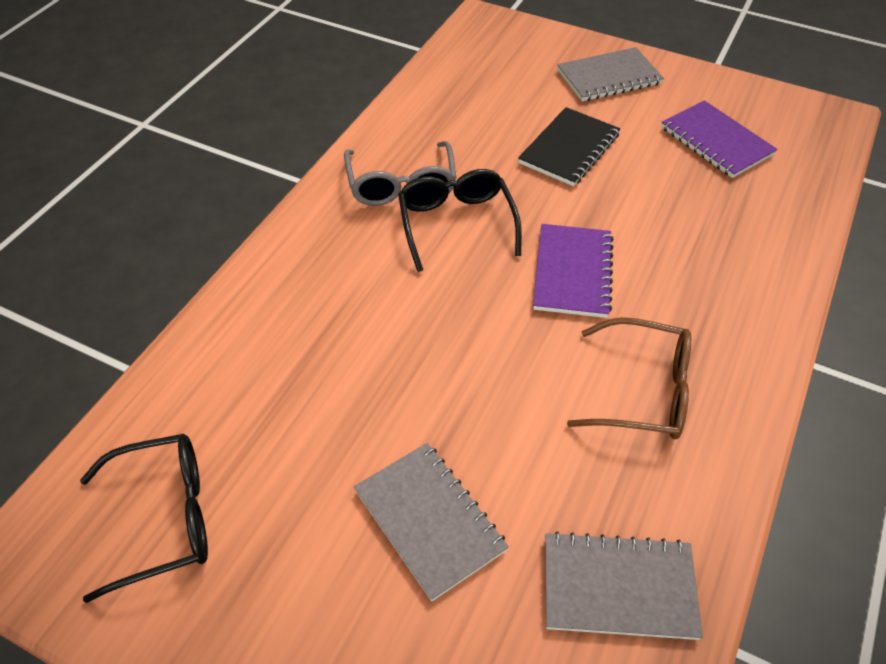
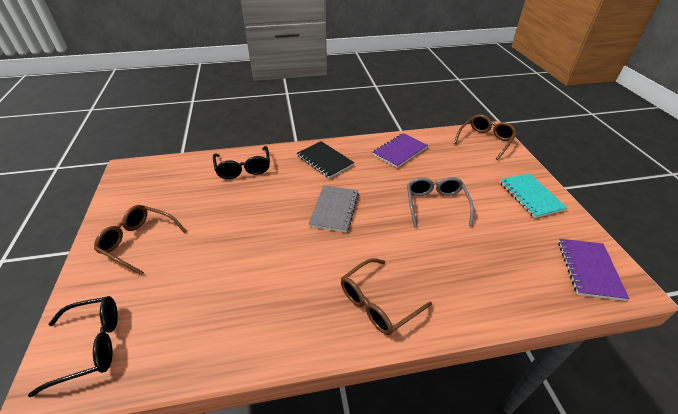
brown glasses: [567,317,691,439] = 1 -> [94,205,187,275] [341,258,432,335] [454,114,517,160] = 3
grey notebook: [354,443,509,601] [545,531,703,640] [557,47,664,101] = 3 -> [308,185,359,233] = 1
turquoise notebook: none = 0 -> [499,173,567,218] = 1

